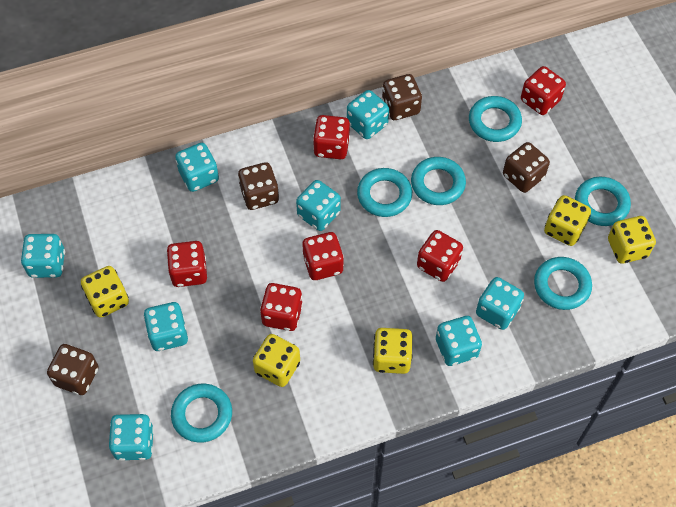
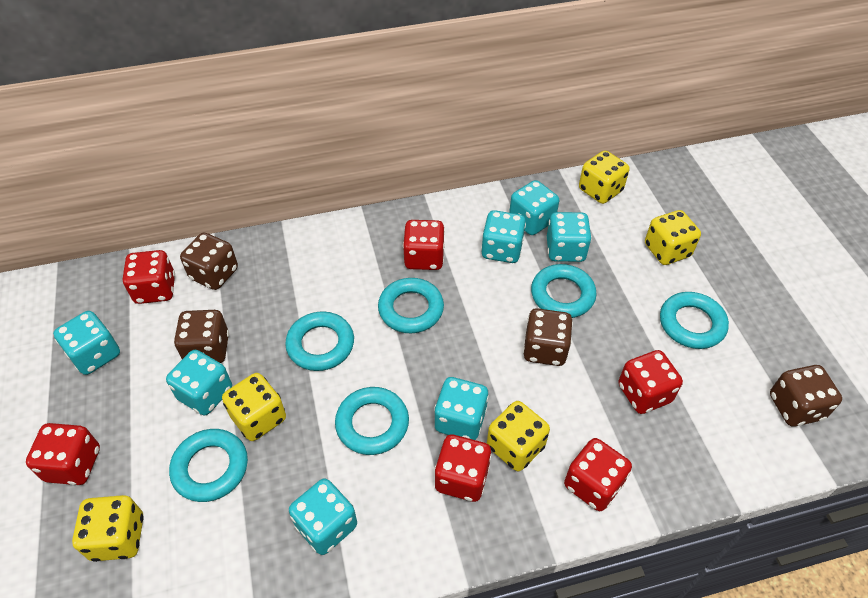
turquoise dice: [21,234,65,278] [109,414,154,461] [144,302,188,351] [175,143,219,192] [296,180,341,231] [347,90,389,139] [436,316,482,366] [476,277,524,330] = 8 -> [53,311,120,375] [166,350,232,415] [289,478,357,555] [434,377,489,440] [481,210,526,263] [509,180,559,235] [547,212,592,262] = 7

